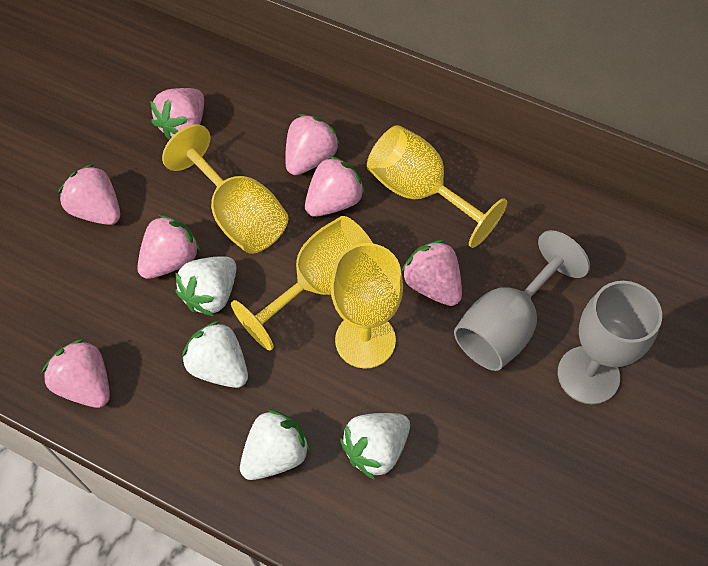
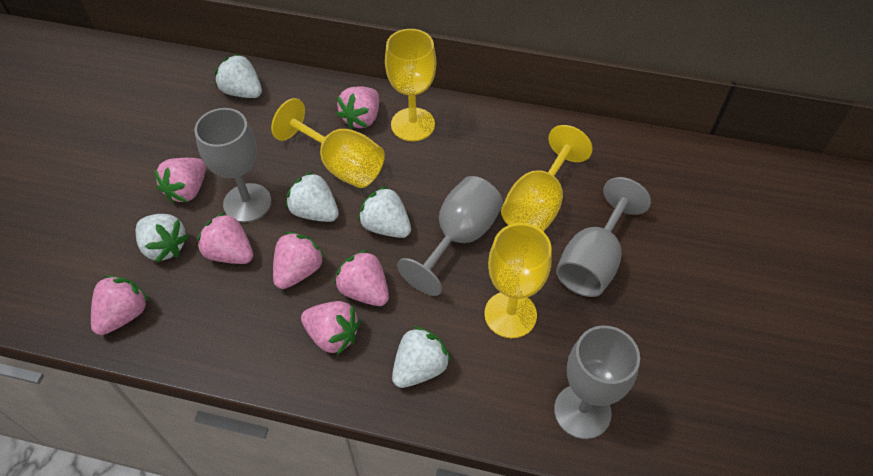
grey goblet: [454,230,590,371] [558,281,662,404] = 2 -> [194,108,271,223] [397,176,503,296] [554,326,640,439] [556,177,651,297] = 4
white strawberry: [175,256,236,316] [182,321,248,388] [240,409,311,480] [340,413,410,480] = 4 -> [136,214,189,263] [215,54,262,98] [286,172,339,222] [358,186,411,238] [392,326,451,388] = 5

